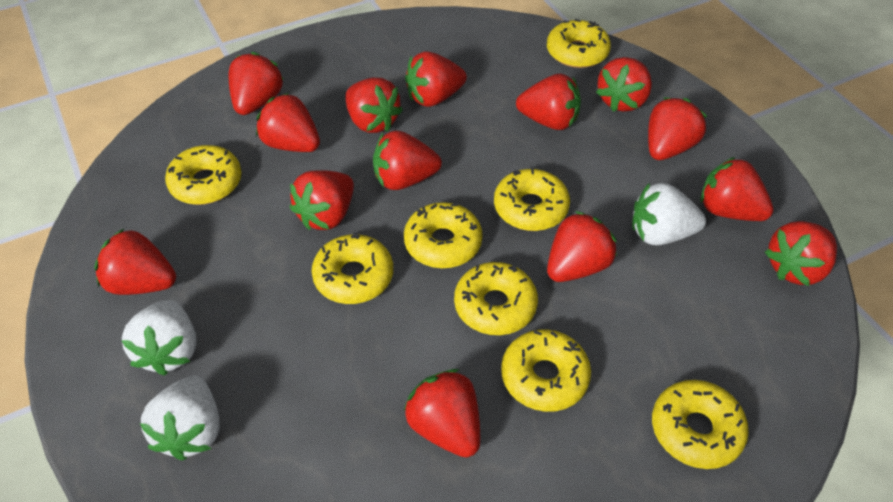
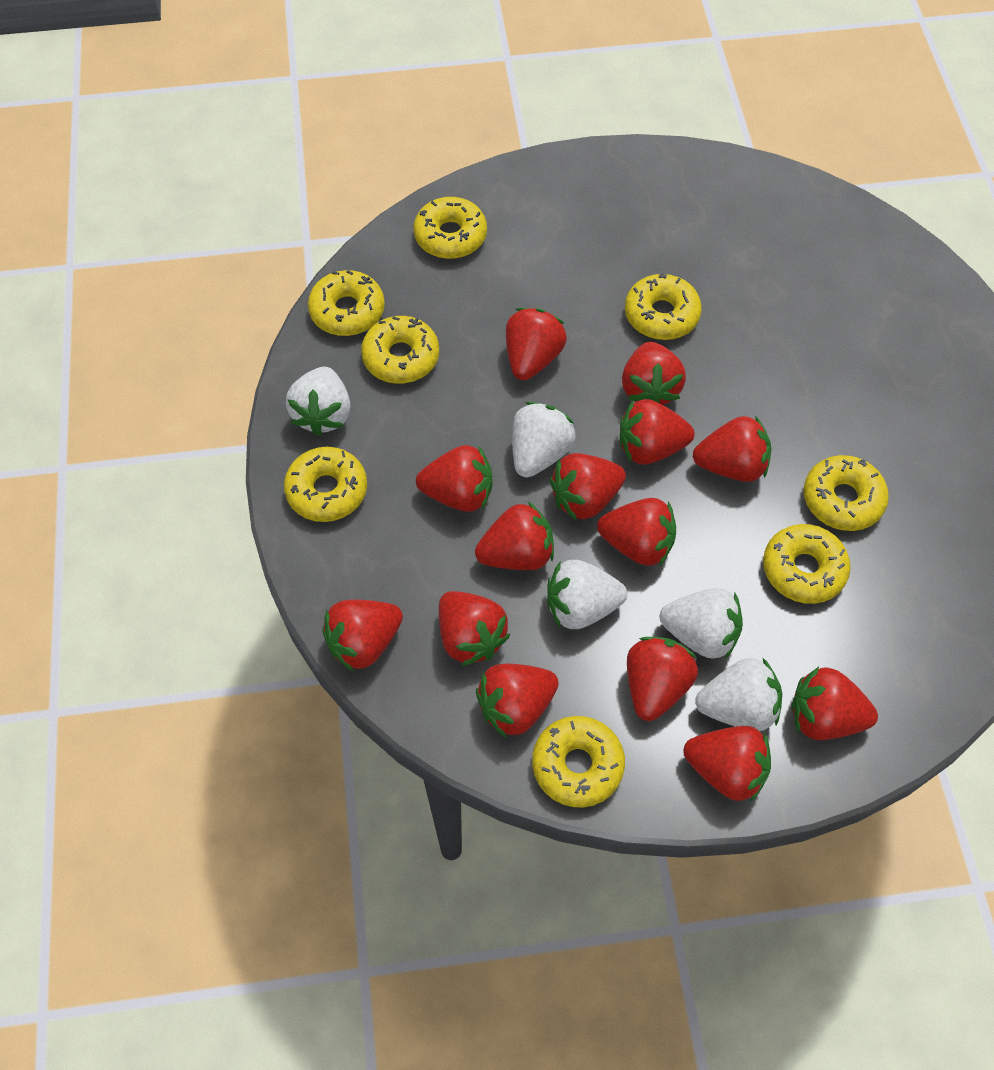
white strawberry: [122,299,197,376] [140,375,219,460] [632,183,706,246] = 3 -> [286,367,351,436] [512,402,576,478] [547,560,627,629] [660,588,743,659] [695,658,782,731] = 5

